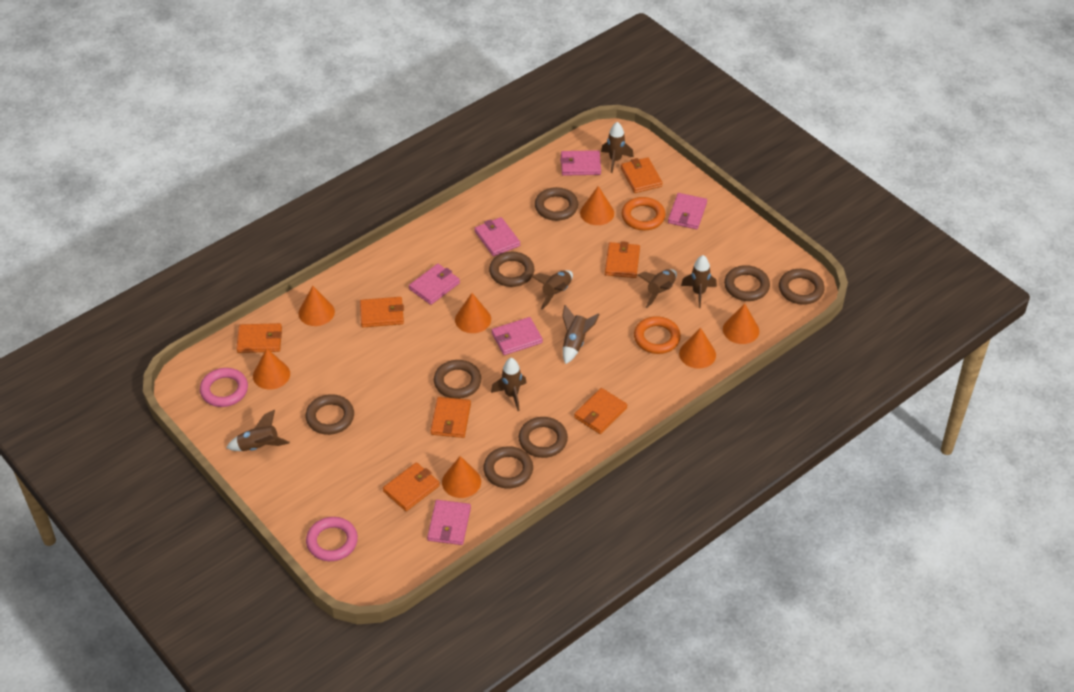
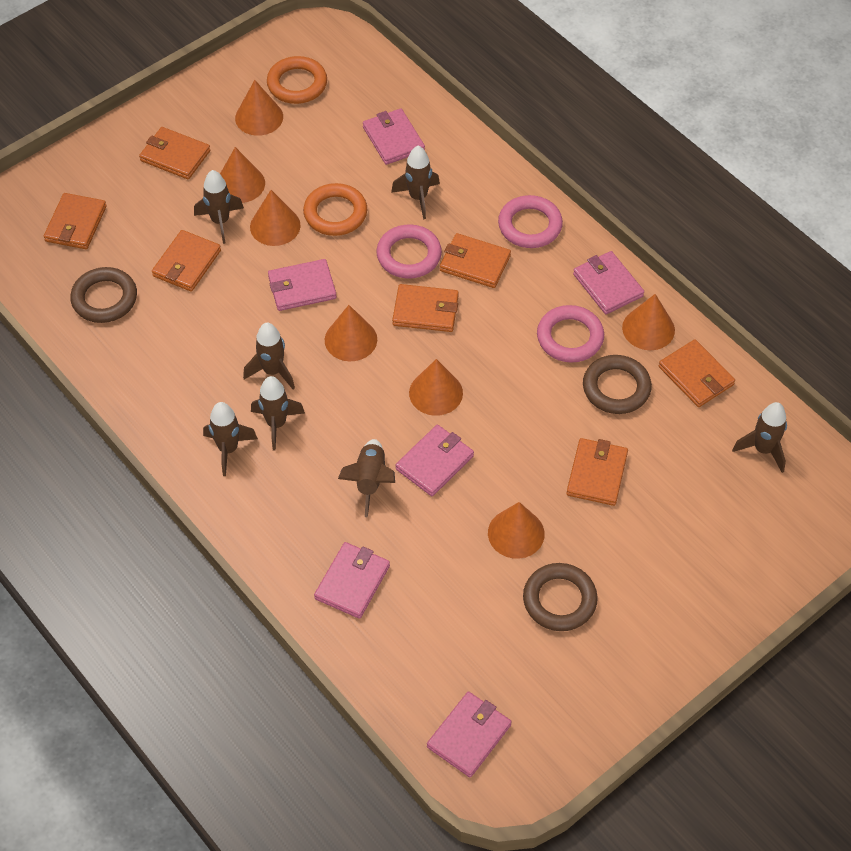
brown ring: [306,394,354,435] [434,360,482,399] [483,446,533,489] [489,252,534,287] [519,417,568,458] [535,187,578,221] [724,265,770,301] [779,269,825,305] = 8 -> [70,267,137,323] [523,563,598,631] [583,355,652,414] = 3
pink ring: [200,368,248,407] [306,517,358,561] = 2 -> [377,224,442,279] [498,195,563,248] [537,305,604,363] = 3

